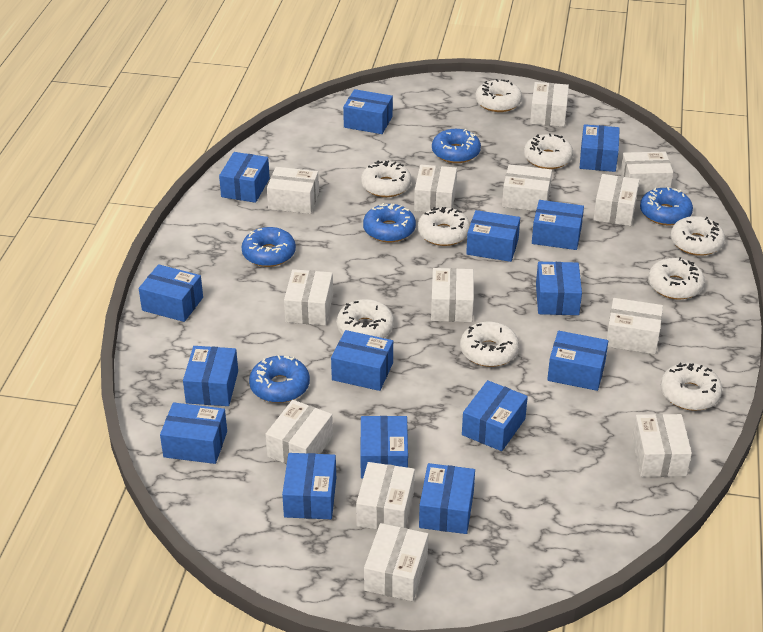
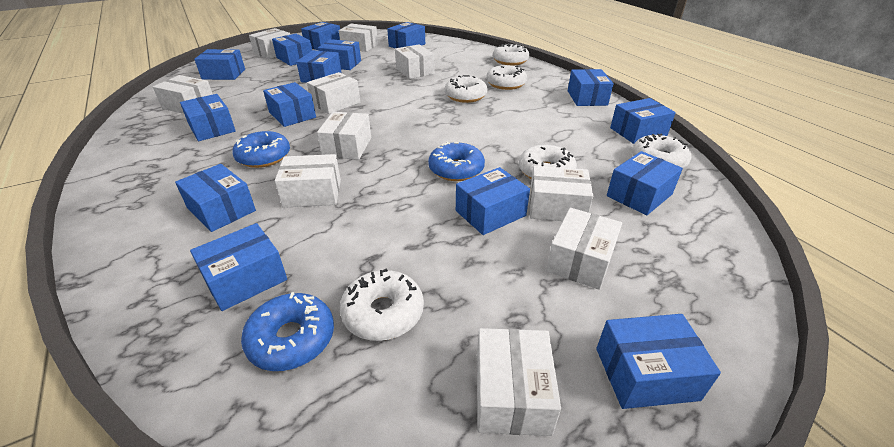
blue donut: [242,227,296,267] [249,355,310,403] [363,203,416,242] [432,129,481,163] [640,187,693,225] = 5 -> [232,131,290,168] [241,292,334,371] [428,142,485,181] = 3
white box: [265,400,333,464] [267,167,319,214] [284,269,333,325] [356,462,415,530] [364,523,428,601] [414,165,457,212] [431,268,474,322] [502,164,552,211] [530,82,569,127] [593,174,639,226] [607,298,663,354] [620,152,673,195] [632,414,692,477] = 13 -> [153,75,213,114] [249,28,290,59] [275,154,341,208] [307,72,360,114] [317,112,371,160] [339,24,378,52] [395,44,434,79] [477,328,561,436] [530,166,593,221] [546,208,622,290] = 10
white donut: [336,299,394,338] [361,161,412,197] [417,207,470,246] [460,322,519,367] [475,79,522,112] [524,134,573,169] [648,257,705,300] [660,363,722,411] [671,216,725,256] = 9 -> [340,269,424,341] [445,75,487,103] [486,65,527,90] [493,43,529,66] [519,145,577,179] [632,134,691,168] = 6

